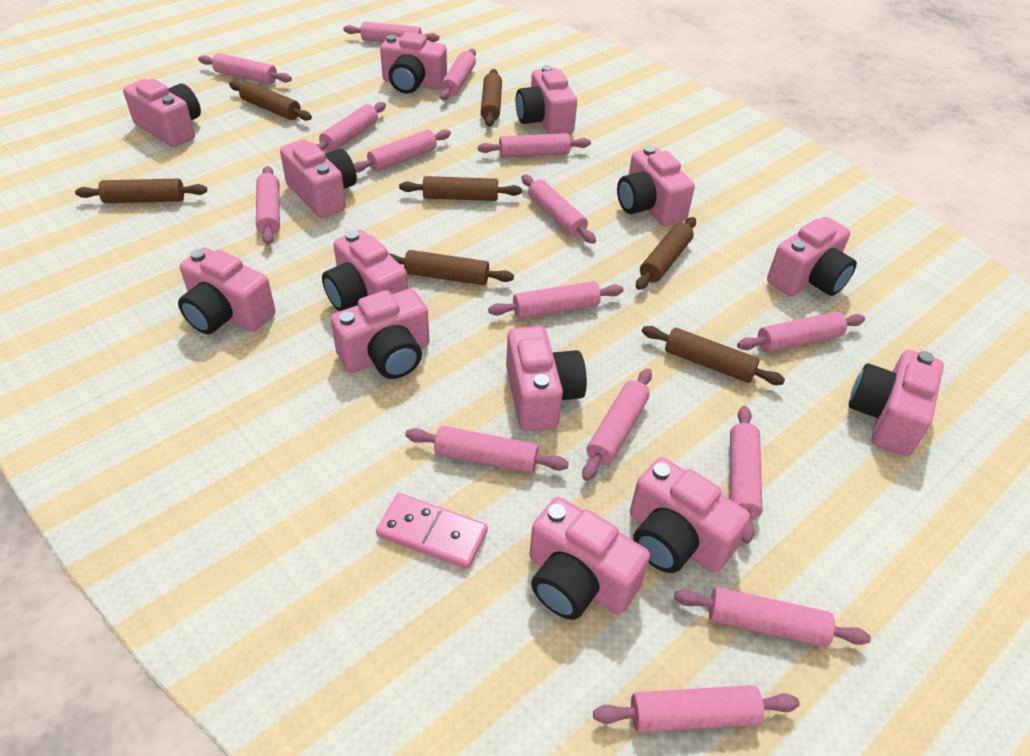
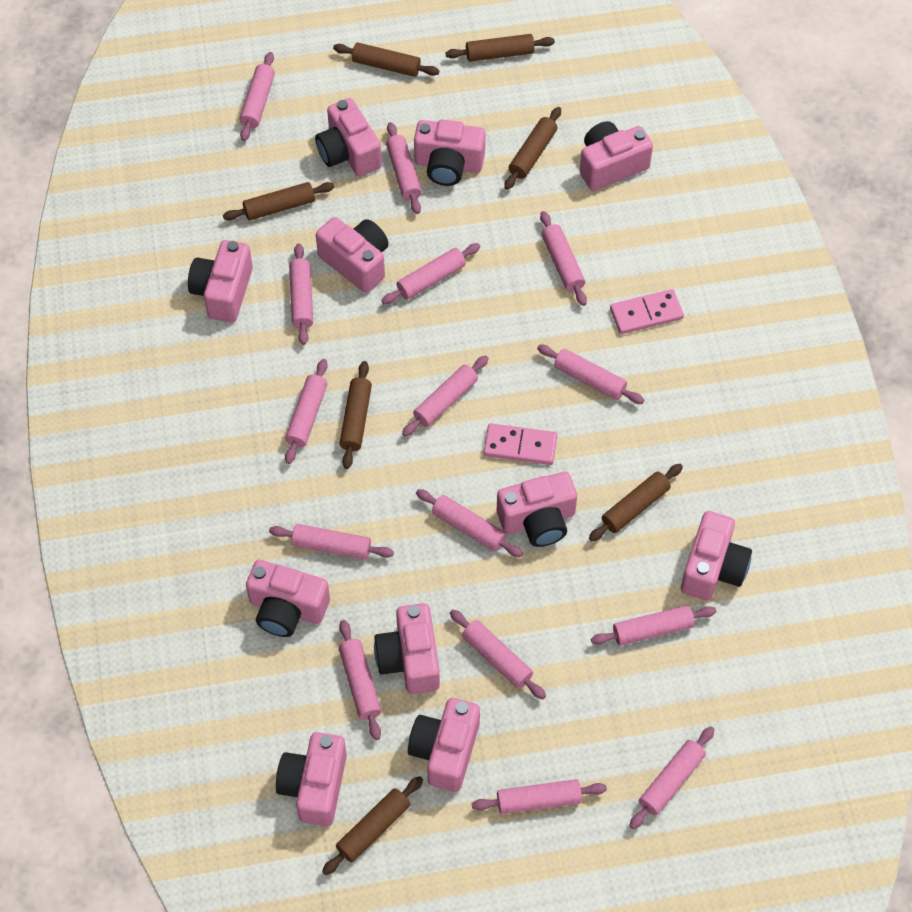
pink camera: [123,79,201,147] [178,248,276,334] [280,140,357,218] [322,230,408,311] [331,289,429,379] [380,32,447,94] [506,326,587,432] [516,65,577,134] [529,497,650,620] [617,146,695,226] [630,457,750,573] [767,217,857,296] [849,349,944,456] = 13 -> [188,240,253,322] [246,560,330,637] [276,732,347,827] [315,98,382,177] [316,217,389,293] [374,603,440,694] [408,698,480,792] [414,119,485,186] [497,472,577,547] [580,121,653,191] [681,511,752,600] = 11
pink domino: [376,493,488,569] = 1 -> [484,423,557,465] [610,289,684,334] = 2

